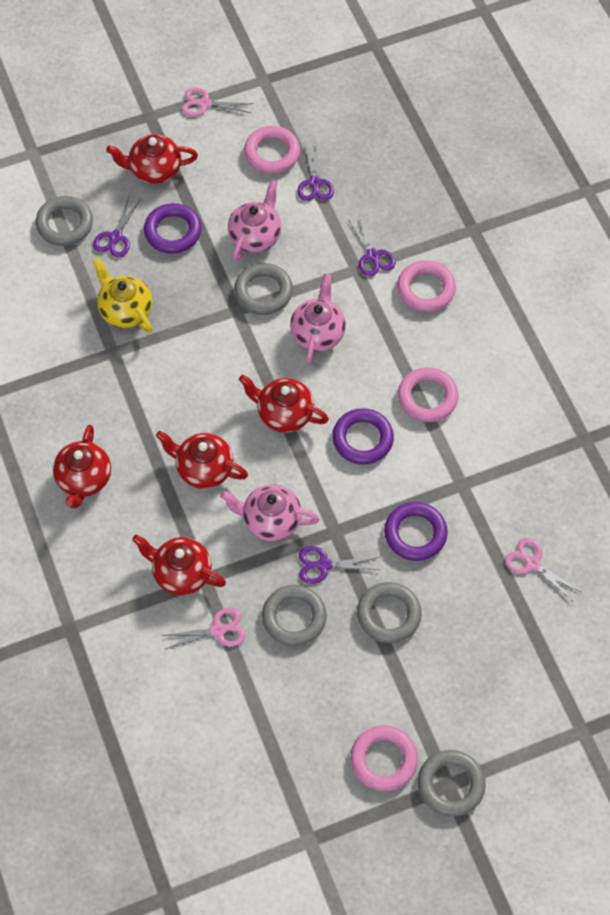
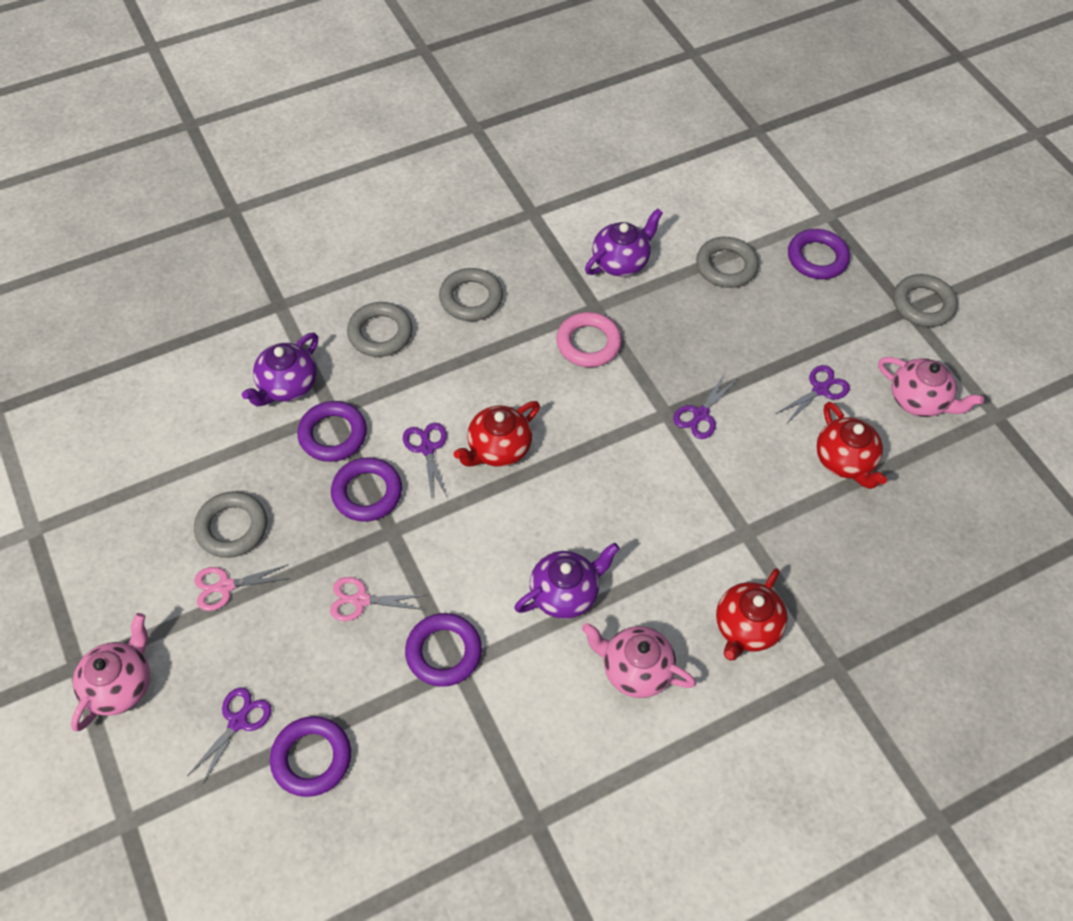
pink ring: [244,126,300,174] [351,725,418,791] [397,260,456,312] [398,367,458,422] = 4 -> [556,312,622,367] = 1
pink scissors: [162,607,246,649] [182,87,253,117] [505,538,581,601] = 3 -> [194,564,291,611] [330,577,426,621] = 2
purple ring: [144,203,202,254] [332,408,394,465] [384,502,448,561] = 3 -> [270,716,351,797] [297,401,367,462] [331,457,402,522] [405,613,482,687] [788,229,850,279] = 5
purple teapot: none = 0 -> [242,333,318,407] [514,543,620,619] [585,208,663,276] = 3
red teapot: [53,425,111,509] [106,134,198,184] [132,534,226,595] [156,431,248,489] [239,375,329,433] = 5 -> [454,401,540,467] [716,568,788,661] [816,402,887,489] = 3
yellow teapot: [93,258,153,333] = 1 -> none = 0

